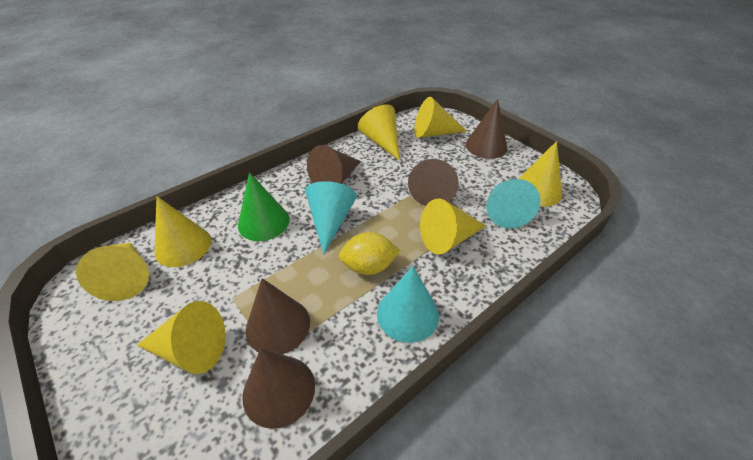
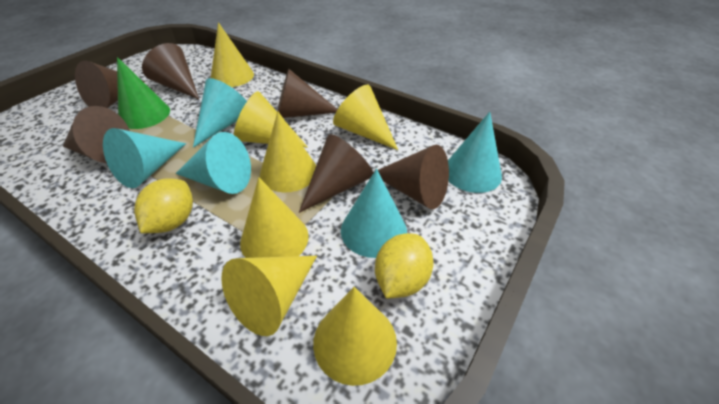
brown cone: [242,348,315,429] [246,278,310,354] [307,145,361,184] [408,159,459,206] [466,99,508,159] = 5 -> [63,106,130,163] [75,61,145,108] [142,43,199,99] [277,69,338,118] [299,134,373,213] [373,145,449,209] = 6
turquoise cone: [305,181,357,254] [377,266,439,343] [486,179,540,228] = 3 -> [103,128,186,188] [175,132,251,194] [193,78,247,148] [341,169,407,258] [448,112,502,193] = 5
yellow lemon: [339,232,400,275] = 1 -> [134,178,193,233] [375,233,433,299] = 2

